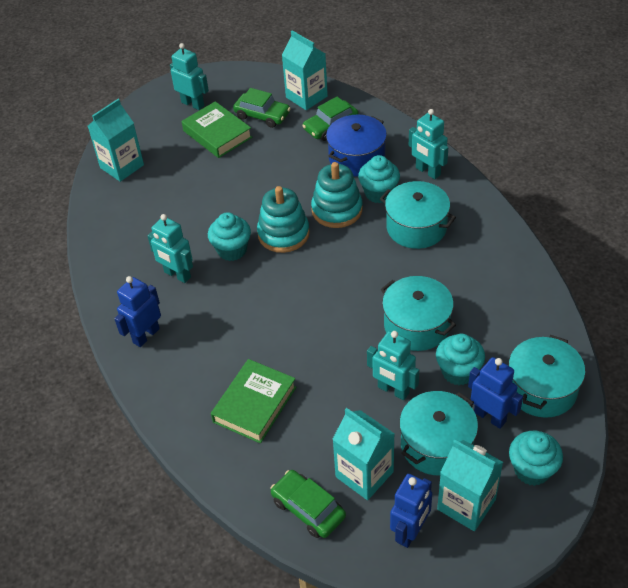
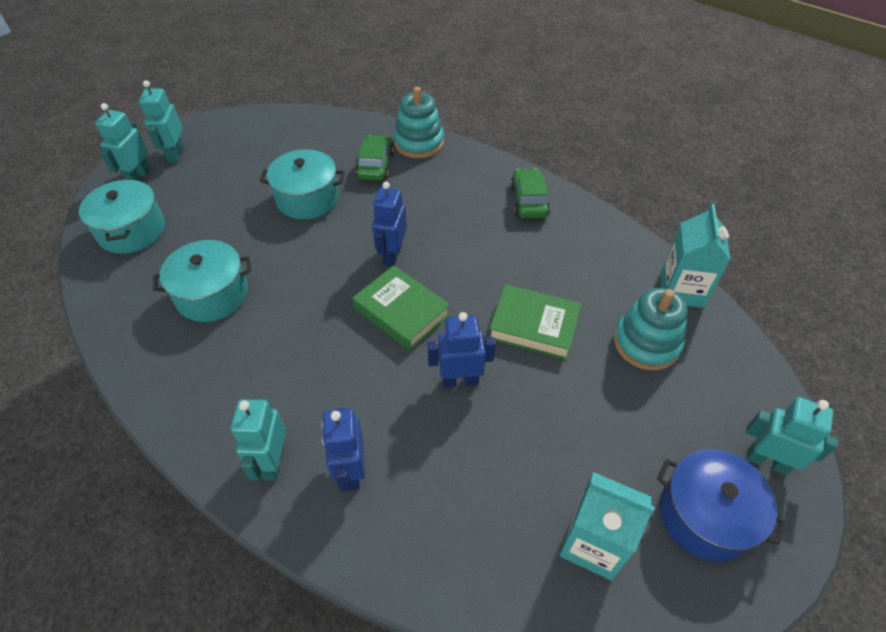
green car: [233,88,291,128] [271,470,346,538] [302,97,358,141] = 3 -> [355,135,394,181] [511,169,550,218] = 2
turquoise carton: [88,99,144,182] [282,30,328,110] [332,408,394,500] [437,439,503,531] = 4 -> [559,472,655,580] [660,204,731,308] = 2
turquoise cupcake: [208,212,251,261] [358,155,400,203] [436,334,485,385] [509,431,563,486] = 4 -> none = 0
turquoise pot: [380,181,456,249] [381,276,456,351] [399,391,478,475] [509,335,585,418] = 4 -> [79,179,165,254] [153,240,251,322] [260,149,345,220] = 3

